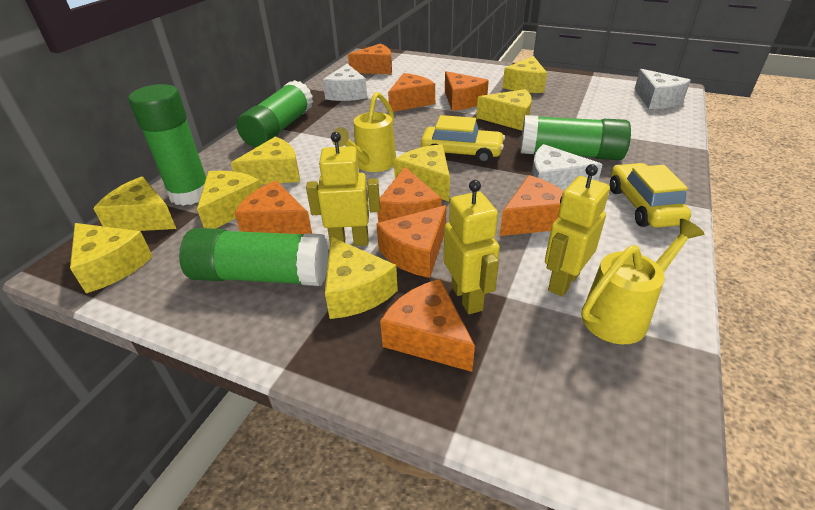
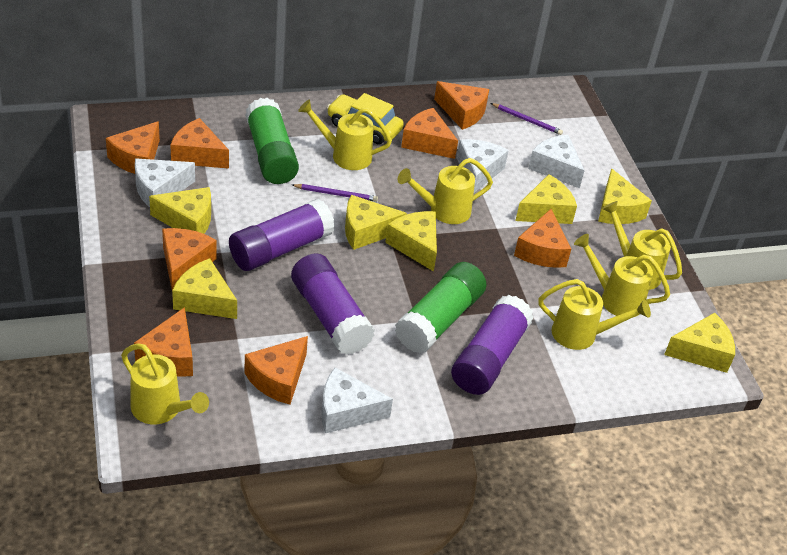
green glue stick: [128,84,206,206] [179,228,329,286] [237,80,313,147] [520,115,631,160] = 4 -> [245,98,299,184] [395,262,486,354] = 2
purple glue stick: none = 0 -> [229,199,335,271] [291,253,375,355] [451,295,534,395] = 3
purple pencil: none = 0 -> [292,184,378,202] [491,103,563,135] = 2
white cheese: [323,64,367,101] [531,144,603,191] [635,69,691,109] = 3 -> [135,158,195,207] [321,368,393,433] [457,139,509,193] [528,135,585,188] = 4
yellow car: [421,115,505,163] [610,163,691,228] = 2 -> [327,93,404,144] = 1
yellow cheese: [70,223,153,293] [93,177,176,231] [197,171,261,229] [231,137,300,185] [325,237,398,319] [394,144,450,202] [476,89,532,130] [503,56,547,93] = 8 -> [149,187,211,234] [172,258,237,319] [345,195,407,250] [385,211,437,272] [515,174,577,224] [598,168,652,224] [664,313,735,373] = 7
yellow robot: [306,132,380,246] [444,180,500,314] [545,164,610,297] = 3 -> none = 0
yellow watering can: [332,92,396,172] [581,219,704,344] = 2 -> [121,343,209,424] [298,100,392,170] [398,158,493,224] [539,279,651,350] [574,234,670,317] [602,201,682,290] = 6

